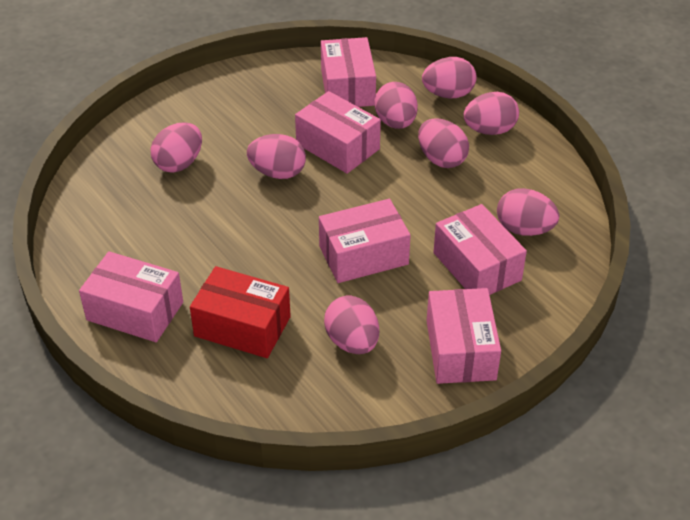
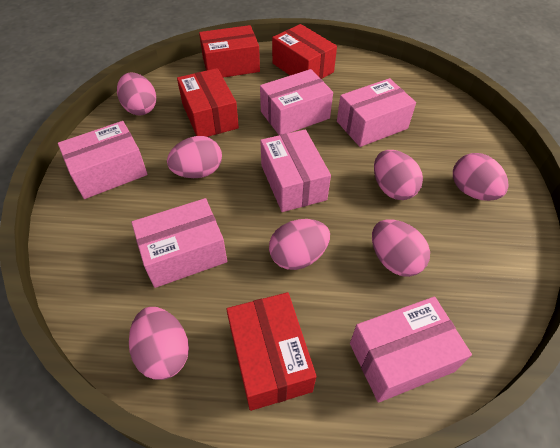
pink egg: [151,122,202,173] [247,134,306,179] [324,296,379,354] [375,82,418,129] [418,118,469,168] [422,57,477,98] [463,92,519,135] [497,188,559,236] = 8 -> [117,72,157,115] [129,307,189,380] [167,136,222,178] [269,219,330,270] [372,219,430,277] [374,150,423,200] [453,153,509,201] = 7
red box: [190,266,291,358] = 1 -> [177,68,239,137] [199,25,260,78] [226,292,317,411] [272,24,337,79] = 4

